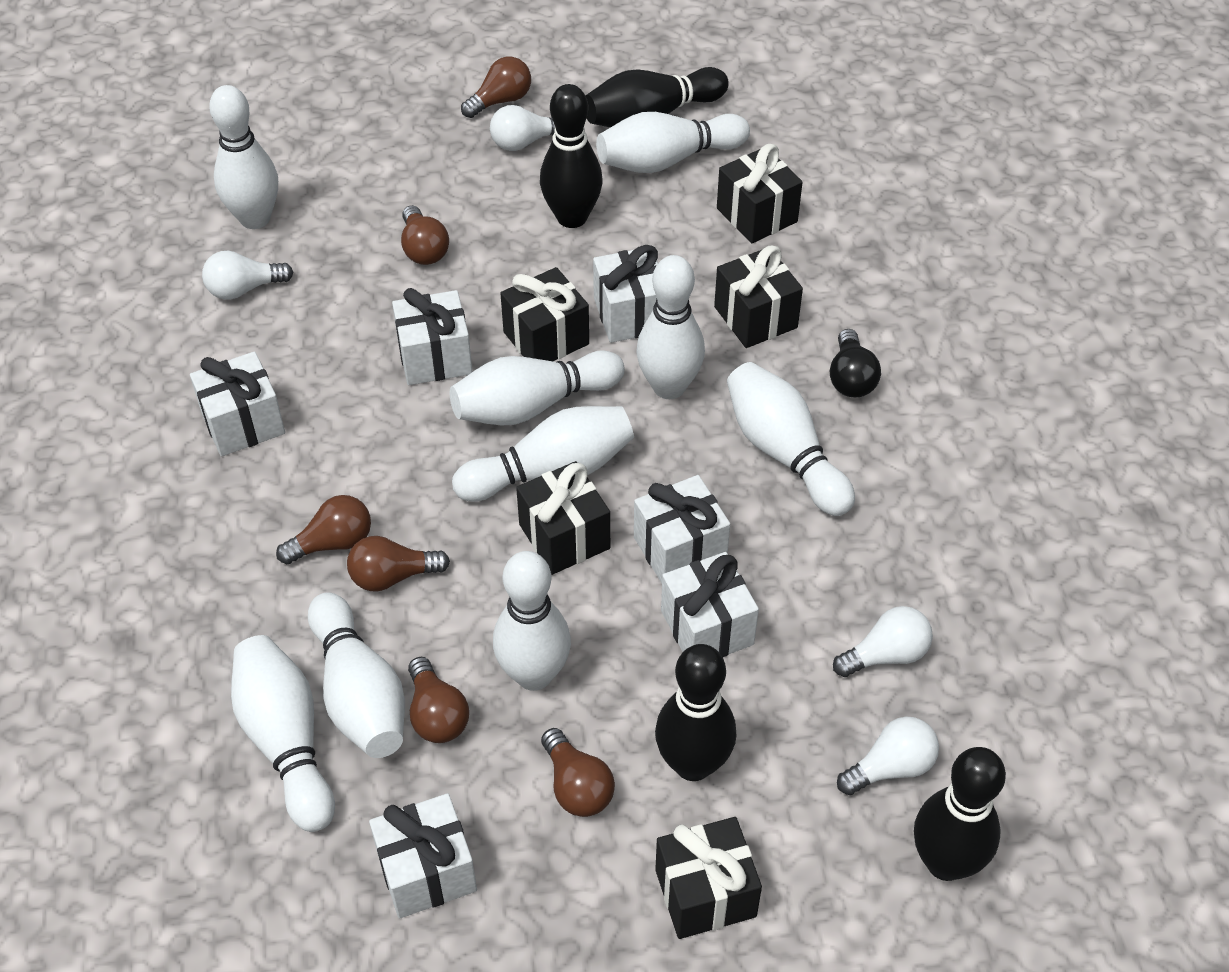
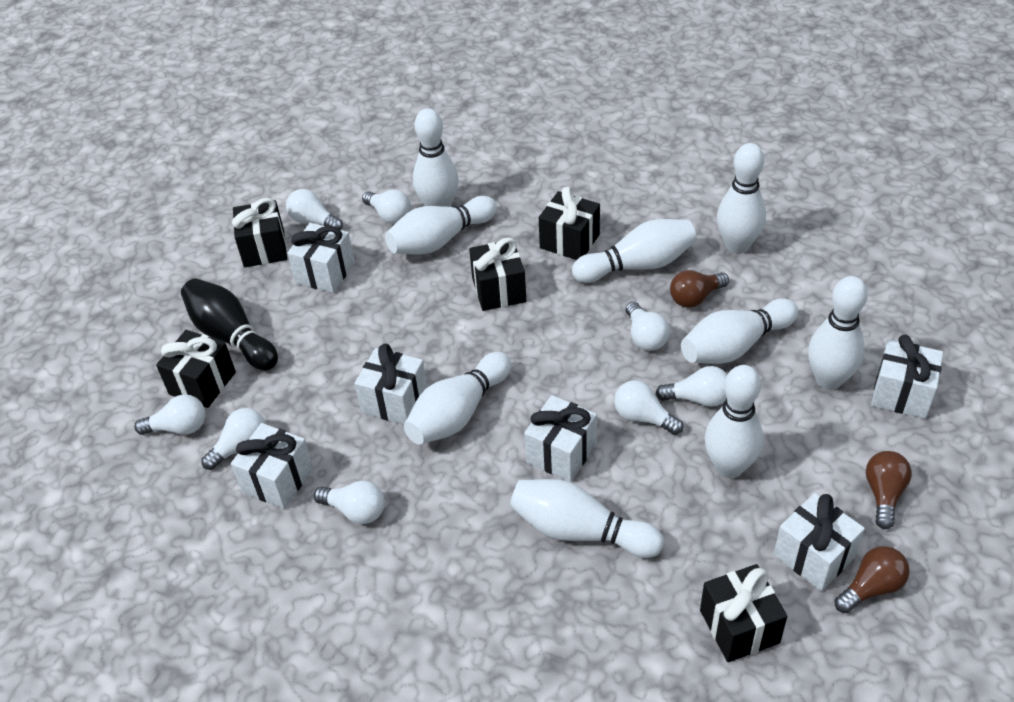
black bowling pin: [540,84,602,228] [586,67,729,128] [655,644,736,781] [914,747,1006,881] = 4 -> [181,278,278,370] = 1
black light bulb: [830,329,881,398] = 1 -> none = 0
brown light bulb: [276,495,371,564] [347,536,450,591] [401,205,449,265] [408,657,469,743] [461,57,531,118] [541,728,615,817] = 6 -> [670,270,729,308] [834,546,910,613] [866,451,912,529] = 3
white light bulb: [202,251,293,299] [490,105,555,151] [833,606,933,677] [837,716,939,795] = 4 -> [134,394,206,435] [201,408,266,470] [286,189,343,230] [314,480,385,524] [362,190,411,224] [614,380,683,435] [625,302,670,351] [656,366,727,407] = 8

